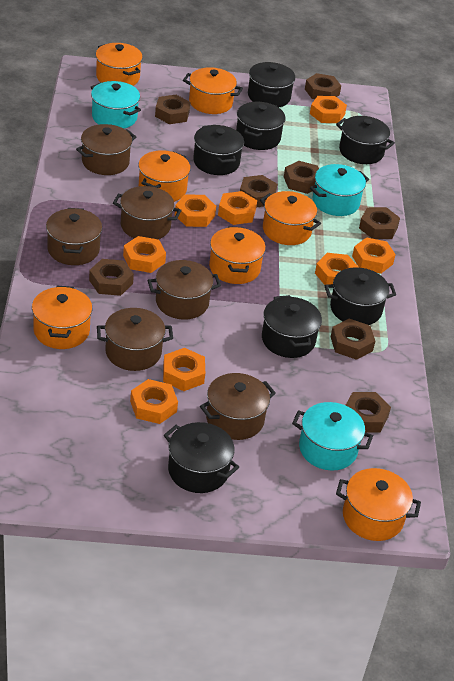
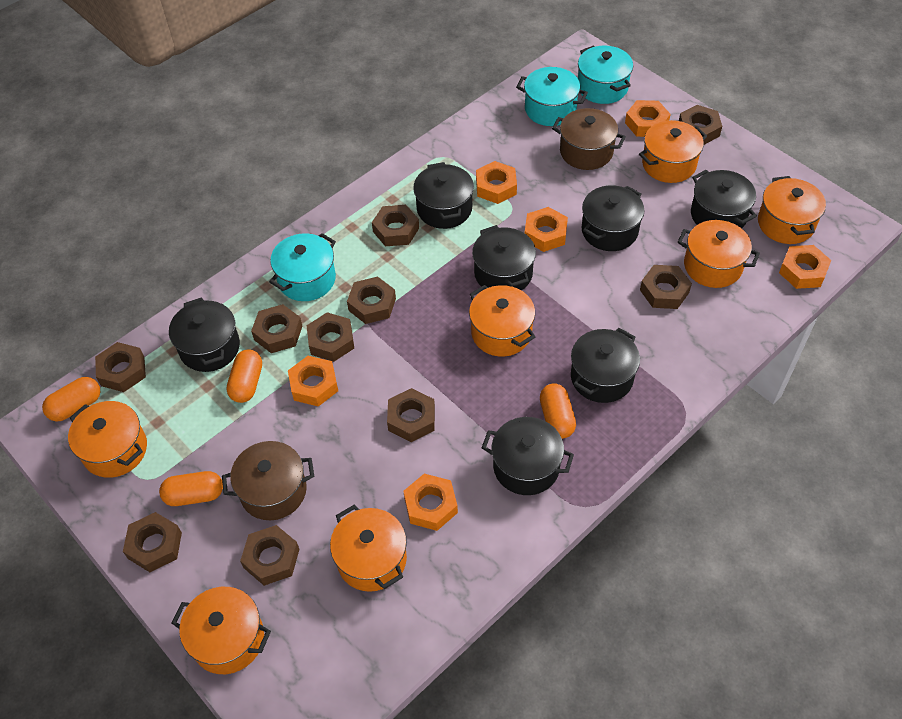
brown nut: [89,259,134,296] [155,95,190,124] [240,175,277,208] [284,161,319,194] [305,73,341,99] [331,319,375,360] [345,392,391,433] [359,207,400,239] = 8 -> [95,342,146,392] [123,512,182,572] [240,525,299,586] [251,304,302,353] [307,312,354,362] [347,277,396,324] [372,205,419,246] [387,388,435,442] [640,265,692,309] [679,105,722,145] = 10
brown pot: [46,208,102,265] [76,124,136,175] [97,308,173,371] [113,186,182,239] [147,260,221,320] [200,373,276,440] = 6 -> [222,441,314,520] [552,108,626,170] = 2
orange capsule: none = 0 -> [42,377,100,422] [159,471,223,506] [226,349,262,403] [540,383,576,439] = 4
orange nut: [123,236,166,273] [130,379,178,424] [163,348,205,391] [175,194,216,227] [218,191,257,225] [310,96,347,123] [315,253,359,285] [352,237,396,274] = 8 -> [288,356,338,407] [403,474,458,531] [476,161,517,204] [525,207,568,252] [625,100,671,137] [779,245,831,289] = 6

